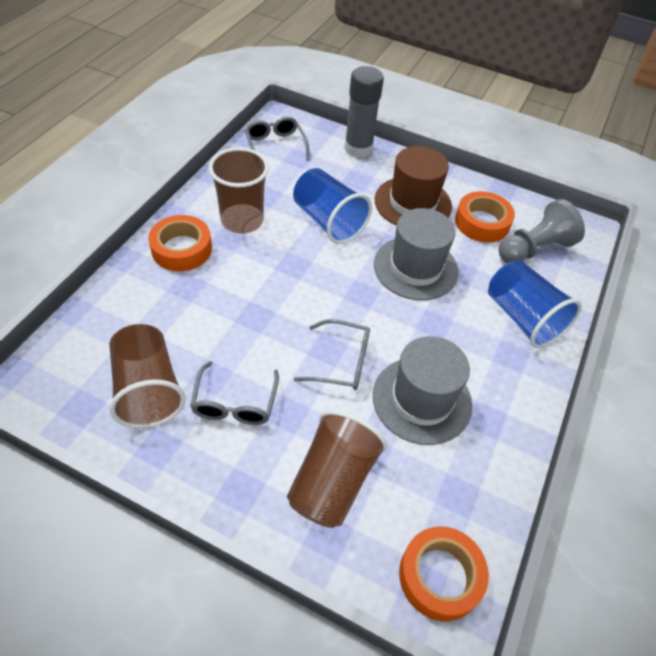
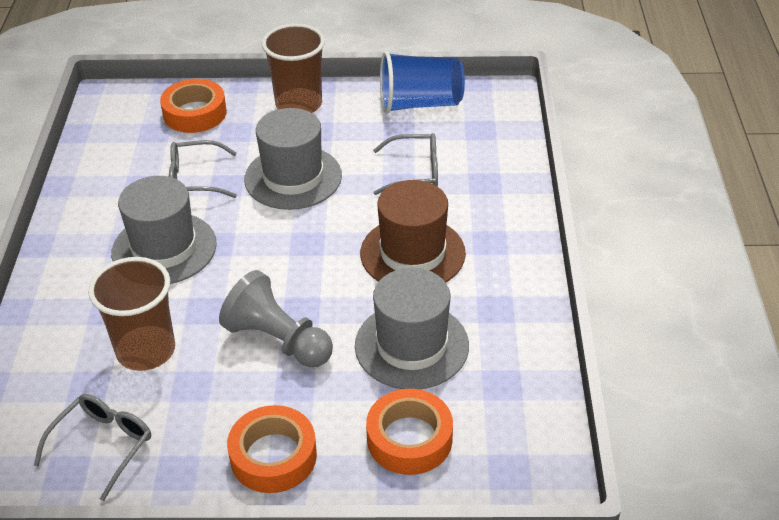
blue cup: [293,168,372,244] [488,260,582,348] = 2 -> [380,51,465,114] = 1
brown cup: [109,324,186,428] [209,147,269,234] [287,410,388,528] = 3 -> [88,257,175,371] [262,24,325,113] = 2
grey glue stick: [344,66,384,158] = 1 -> none = 0
grey hat: [373,336,472,445] [374,208,458,300] = 2 -> [111,176,217,284] [244,108,342,210] [355,268,469,389] = 3

